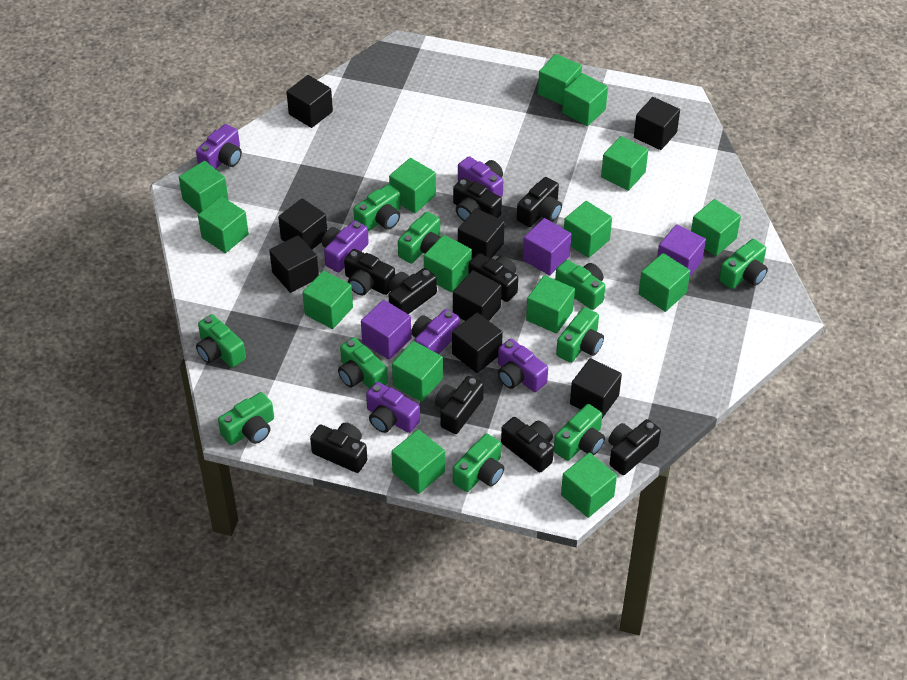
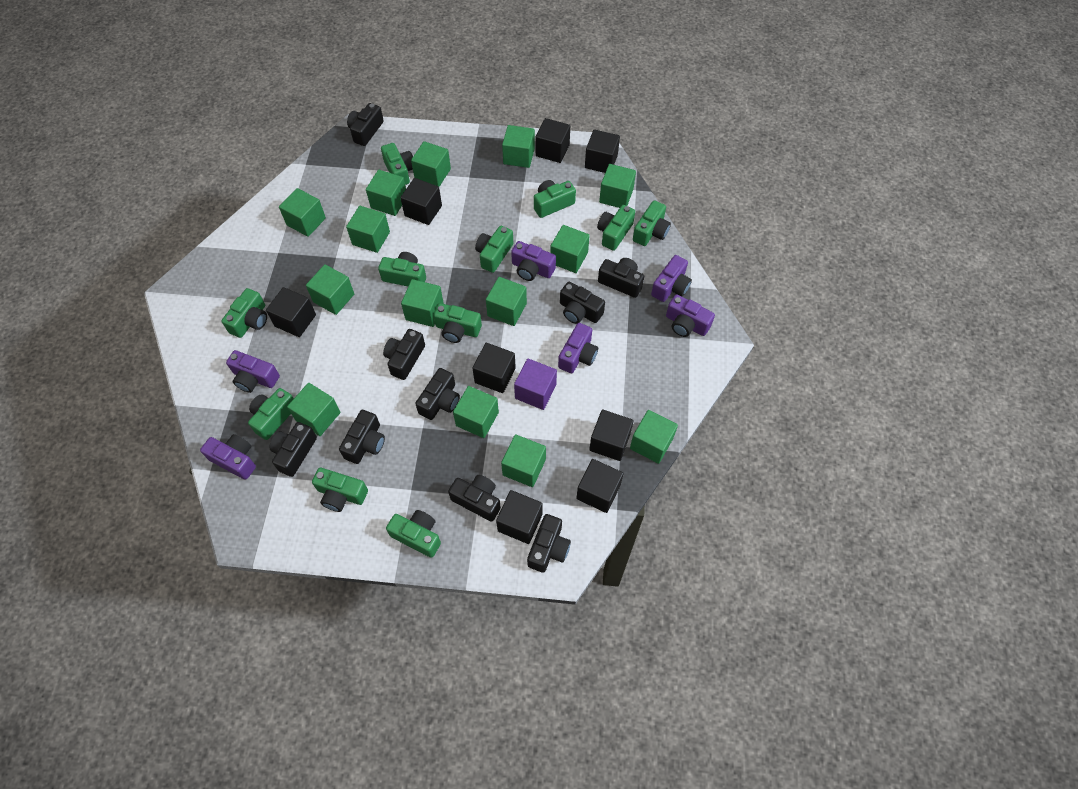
green camera: [196,314,246,368] [218,392,274,445] [338,338,388,389] [353,184,401,231] [398,212,441,264] [453,433,504,492] [554,404,605,461] [555,260,605,310] [556,307,604,363] [719,239,768,289] = 10 -> [222,288,267,338] [248,388,294,440] [312,468,368,512] [378,252,426,286] [381,143,413,185] [386,510,441,558] [433,303,482,343] [475,226,513,273] [534,180,576,218] [597,205,635,251] [633,200,671,246] = 11
green cube: [179,161,229,213] [198,196,249,253] [303,271,353,329] [389,158,436,213] [391,429,445,494] [392,341,443,402] [424,235,472,292] [526,275,575,334] [538,54,582,105] [561,452,617,518] [562,73,608,126] [564,201,612,258] [601,136,648,191] [639,253,690,312] [691,199,741,256] = 15 -> [279,188,326,237] [287,383,341,436] [306,264,354,315] [346,206,390,253] [366,170,406,216] [401,279,443,327] [411,141,451,187] [453,386,499,438] [486,277,527,326] [501,434,546,487] [502,125,535,168] [550,225,590,273] [599,164,636,208] [630,410,678,464] = 14
purple cube: [361,300,412,360] [523,218,572,275] [657,224,706,277] = 3 -> [514,359,557,410] = 1

